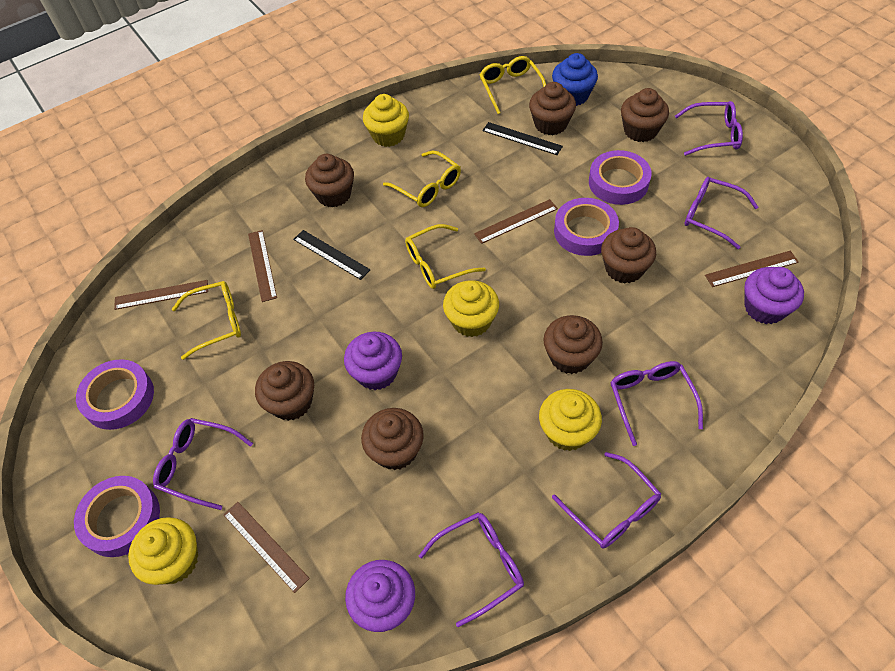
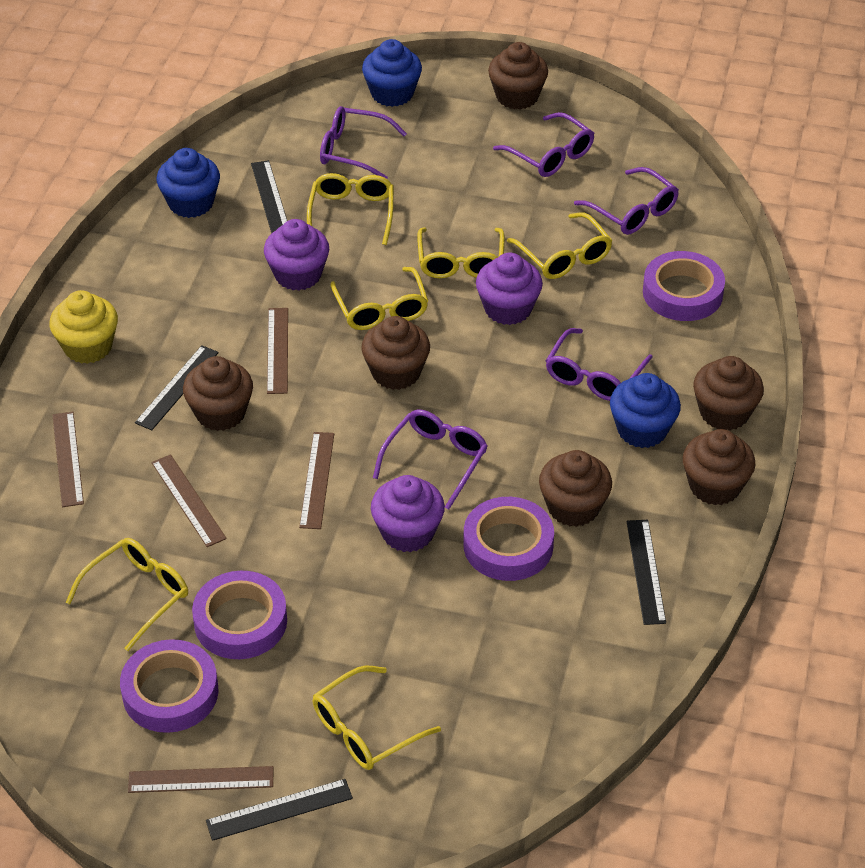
black ruler: [293,230,370,280] [482,122,563,155] = 2 -> [135,345,219,430] [206,779,353,841] [251,160,287,234] [627,520,666,625] = 4
blue cupcake: [552,53,598,106] = 1 -> [157,148,220,218] [362,39,422,107] [610,373,681,448] = 3
brown cupcake: [255,361,314,421] [305,154,354,208] [361,408,424,470] [529,82,576,135] [543,315,603,374] [601,227,656,284] [621,88,669,142] = 7 -> [183,356,253,431] [361,316,430,390] [488,42,548,110] [539,450,612,527] [683,429,755,505] [693,356,764,431] = 6
purple glasses: [153,418,253,510] [419,512,524,627] [552,452,661,548] [610,361,703,446] [675,101,743,156] [684,177,758,249] = 6 -> [320,106,407,179] [373,409,488,510] [493,112,594,177] [546,328,653,401] [574,167,679,235] = 5
yellow cupcake: [128,517,198,585] [363,94,409,147] [443,280,499,337] [539,389,602,451] = 4 -> [50,290,118,364] = 1
yellow glasses: [172,281,241,360] [383,151,461,207] [405,224,486,289] [480,56,546,114] = 4 -> [66,538,188,651] [307,173,394,245] [313,665,441,770] [330,267,428,330] [417,227,505,278] [507,212,613,279] = 6

